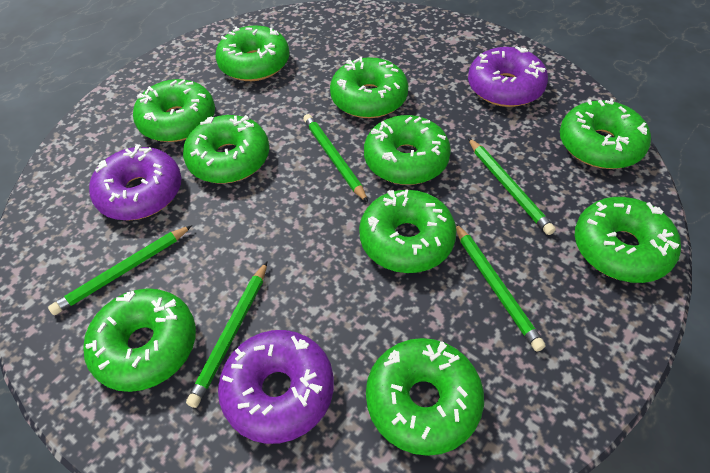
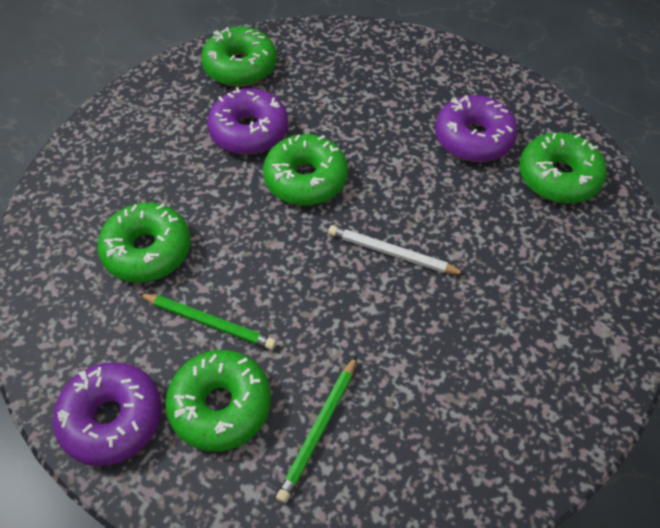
green donut: [83,288,196,392] [133,79,215,142] [183,115,269,184] [215,25,289,81] [330,57,408,118] [359,189,457,273] [364,115,451,185] [366,338,484,456] [560,99,651,169] [575,197,681,283] = 10 -> [98,202,191,283] [165,350,271,452] [201,27,277,86] [263,134,348,206] [519,132,607,204] = 5
green pencil: [48,225,192,315] [186,262,267,408] [303,114,368,203] [455,223,546,352] [468,138,556,235] = 5 -> [138,293,276,350] [276,355,357,503] = 2
white pencil: none = 0 -> [328,225,466,275] = 1

